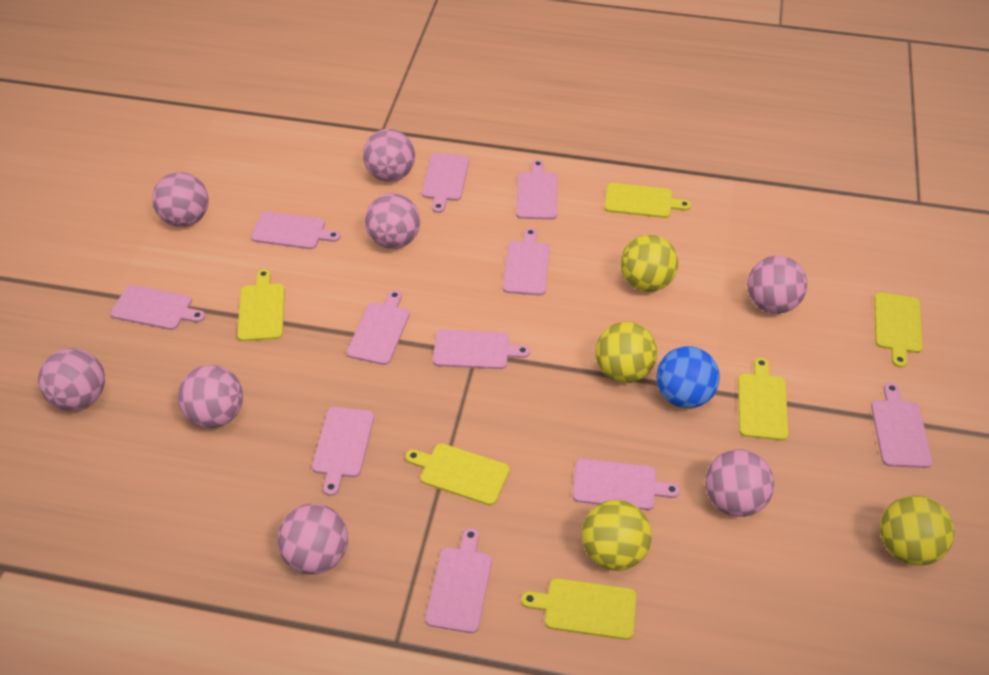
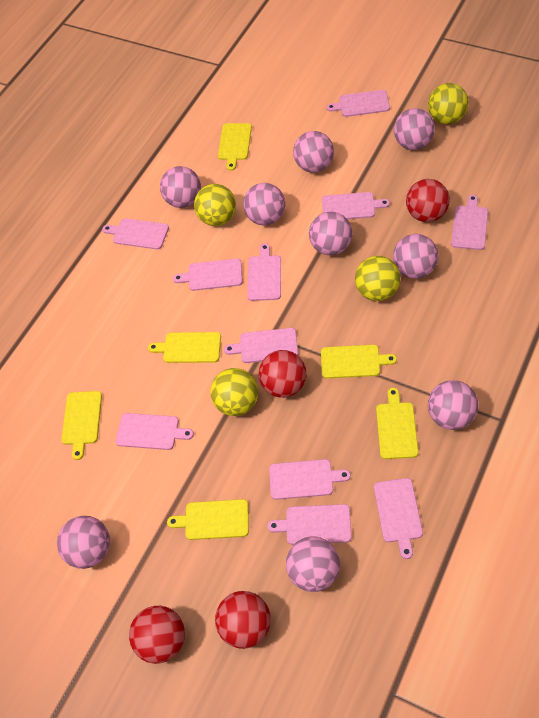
blue ball: [656,346,720,408] = 1 -> none = 0
pink ball: [38,348,105,411] [152,172,209,227] [178,365,243,428] [277,504,348,575] [363,129,415,182] [365,193,420,249] [705,449,774,517] [747,256,807,314] = 8 -> [57,516,110,569] [160,166,201,208] [243,183,285,225] [286,536,340,592] [293,131,334,173] [309,212,352,255] [393,234,438,279] [394,108,435,150] [428,380,479,430] = 9
red ball: none = 0 -> [129,606,185,664] [215,591,271,649] [259,350,307,398] [406,179,450,222] = 4

